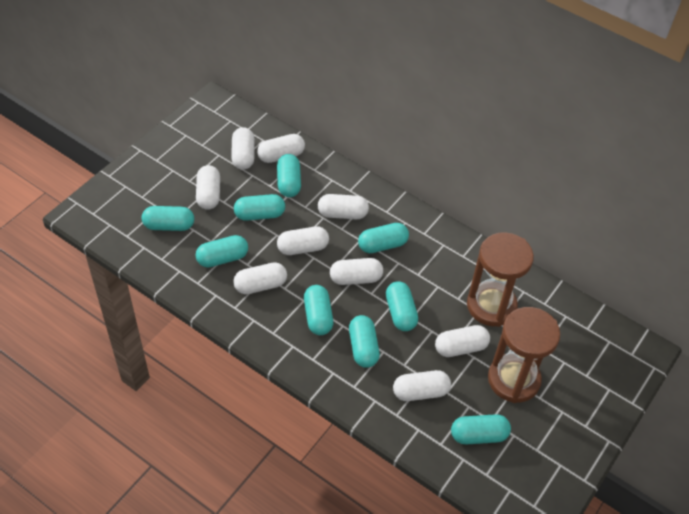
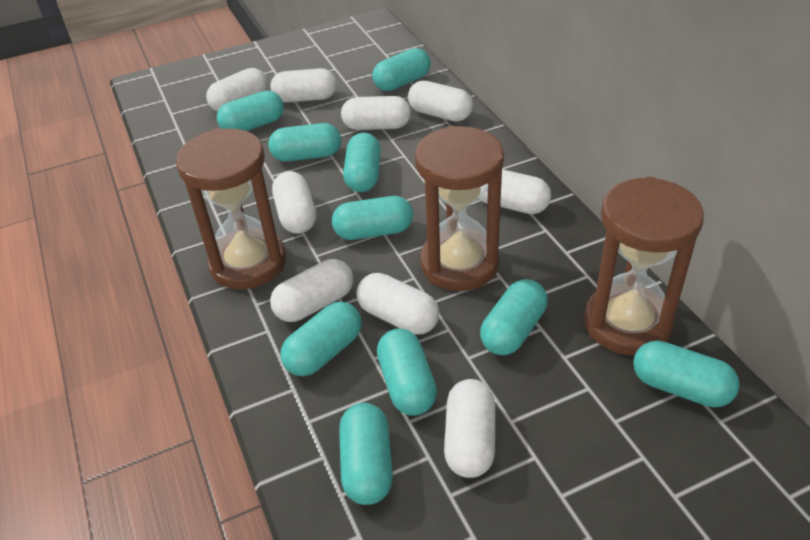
brown hourglass: [467,232,534,327] [488,307,560,403] = 2 -> [176,128,286,290] [415,126,504,291] [584,177,704,355] = 3
turquoise capsule: [142,206,194,231] [196,235,248,268] [234,194,285,221] [277,154,301,197] [304,285,333,335] [349,315,380,368] [358,223,409,253] [386,281,418,331] [451,414,511,445] = 9 -> [217,91,284,131] [268,123,341,162] [280,302,362,376] [332,196,413,240] [339,403,393,505] [343,133,381,192] [372,48,431,91] [377,329,437,416] [480,279,547,355] [633,341,740,408] = 10

